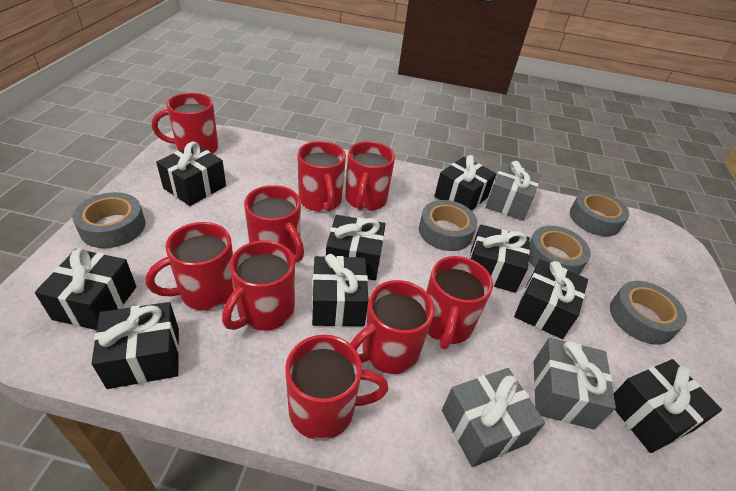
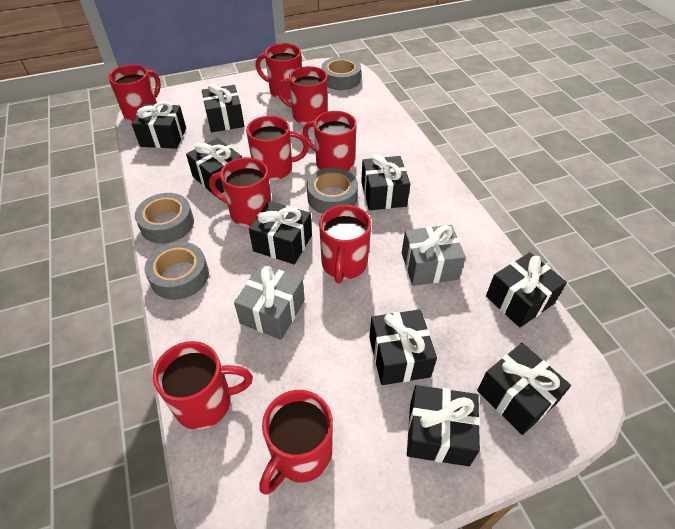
grey gift: [442,368,545,467] [485,161,541,221] [534,338,616,429] = 3 -> [234,264,305,340] [402,225,466,286] = 2
grey tape: [72,192,146,248] [419,200,477,251] [529,226,591,275] [570,190,629,236] [610,281,687,344] = 5 -> [135,193,194,244] [145,242,209,300] [307,168,358,214] [321,57,361,90] = 4

